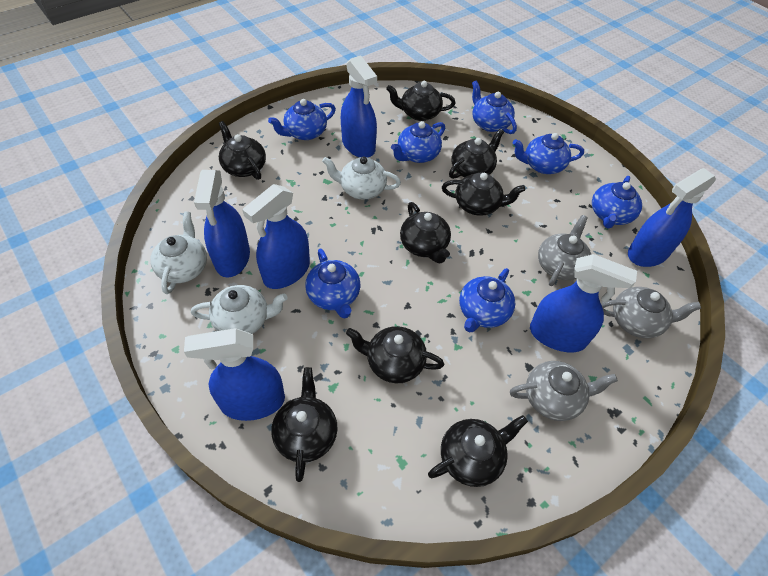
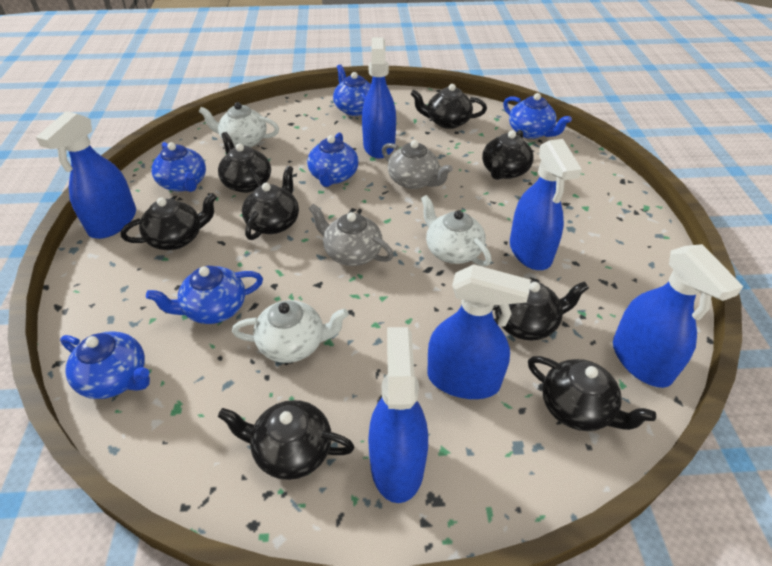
blue teapot: [268,99,336,140] [305,248,360,319] [391,121,445,163] [459,268,515,333] [472,80,517,134] [513,133,584,174] [592,176,642,228] = 7 -> [60,331,150,399] [146,266,263,324] [151,142,206,192] [307,133,358,187] [333,64,371,116] [503,93,572,139] = 6
grey teapot: [510,361,618,421] [538,215,591,286] [601,287,701,338] = 3 -> [308,204,394,266] [382,140,453,189] = 2

